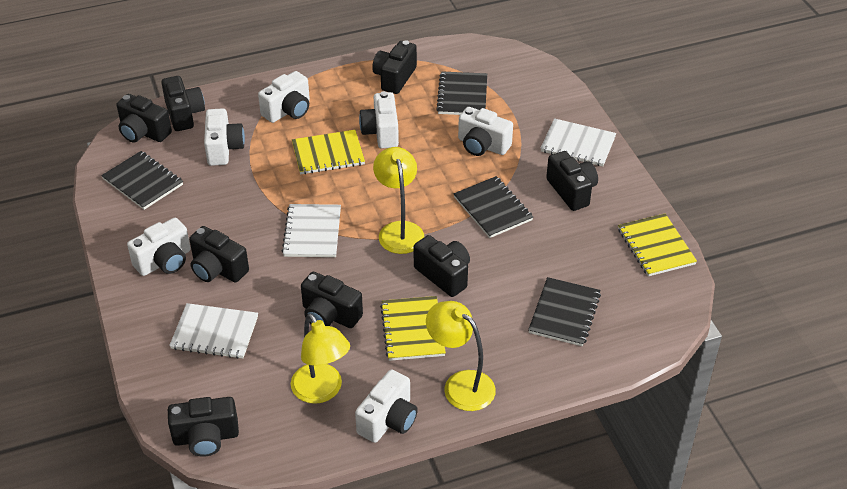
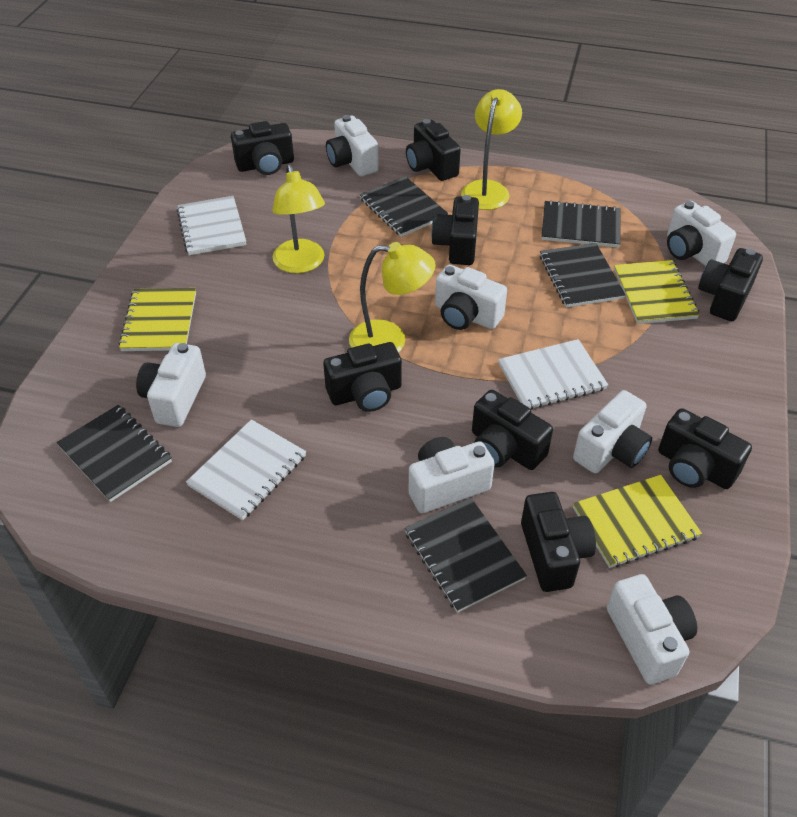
black notebook: [101,151,183,210] [436,72,487,115] [453,176,533,238] [528,277,601,346] = 4 -> [57,405,172,502] [360,176,448,237] [405,498,527,613] [540,243,625,308] [542,200,621,248] = 5
white camera: [127,218,191,276] [204,108,245,166] [258,71,310,123] [355,369,418,443] [359,91,399,148] [458,107,513,156] = 6 -> [136,343,206,427] [326,115,379,176] [409,437,495,513] [435,265,507,330] [573,390,652,474] [607,574,697,684] [667,201,736,266] = 7

